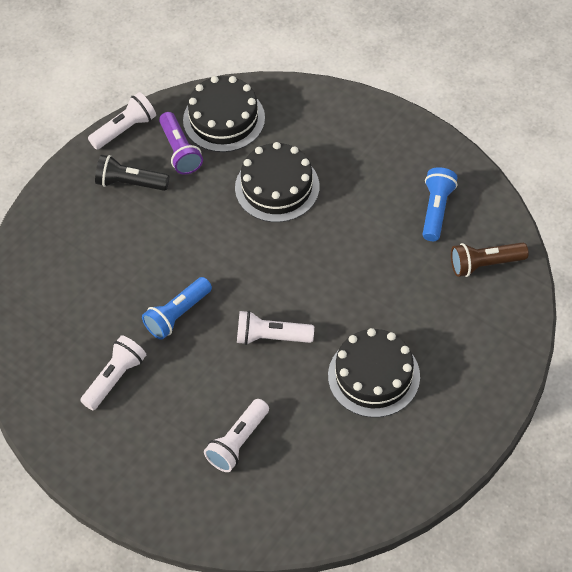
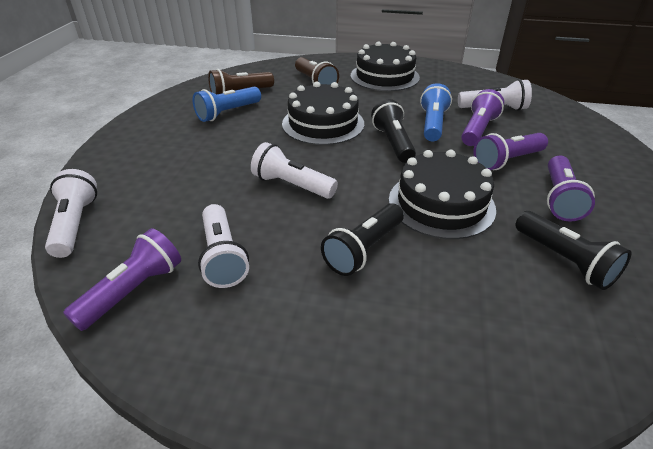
black flashlight: [95,155,169,191] = 1 -> [321,203,404,276] [371,99,416,163] [515,211,631,290] = 3
brown flashlight: [451,242,529,277] = 1 -> [208,69,274,94] [295,57,339,85] = 2
purple flashlight: [159,112,203,175] = 1 -> [63,228,181,331] [461,89,504,146] [473,133,548,170] [547,156,595,222] = 4

